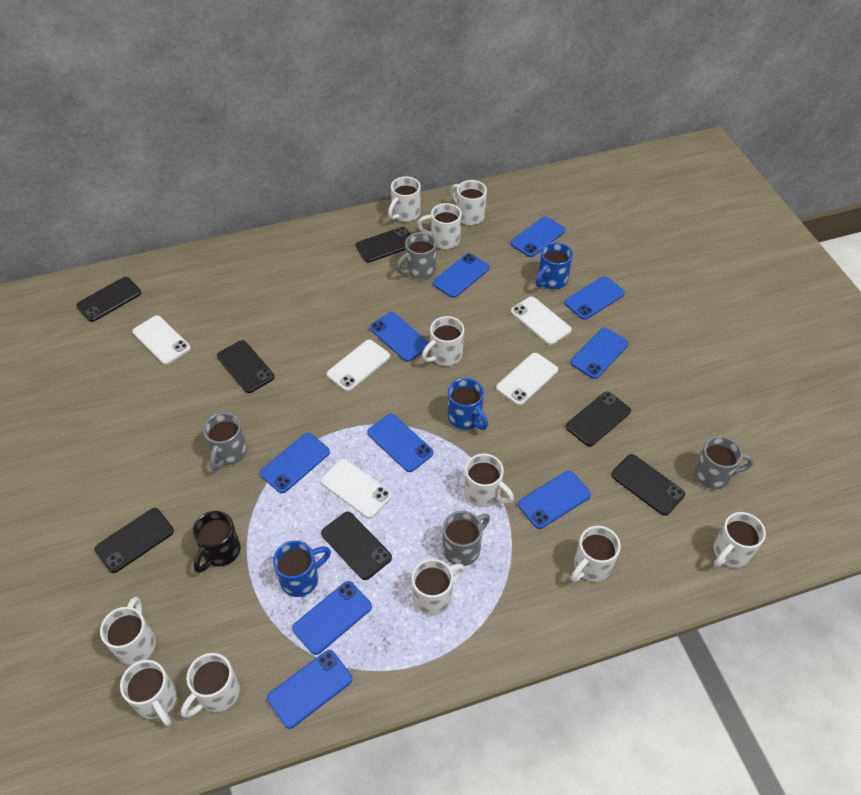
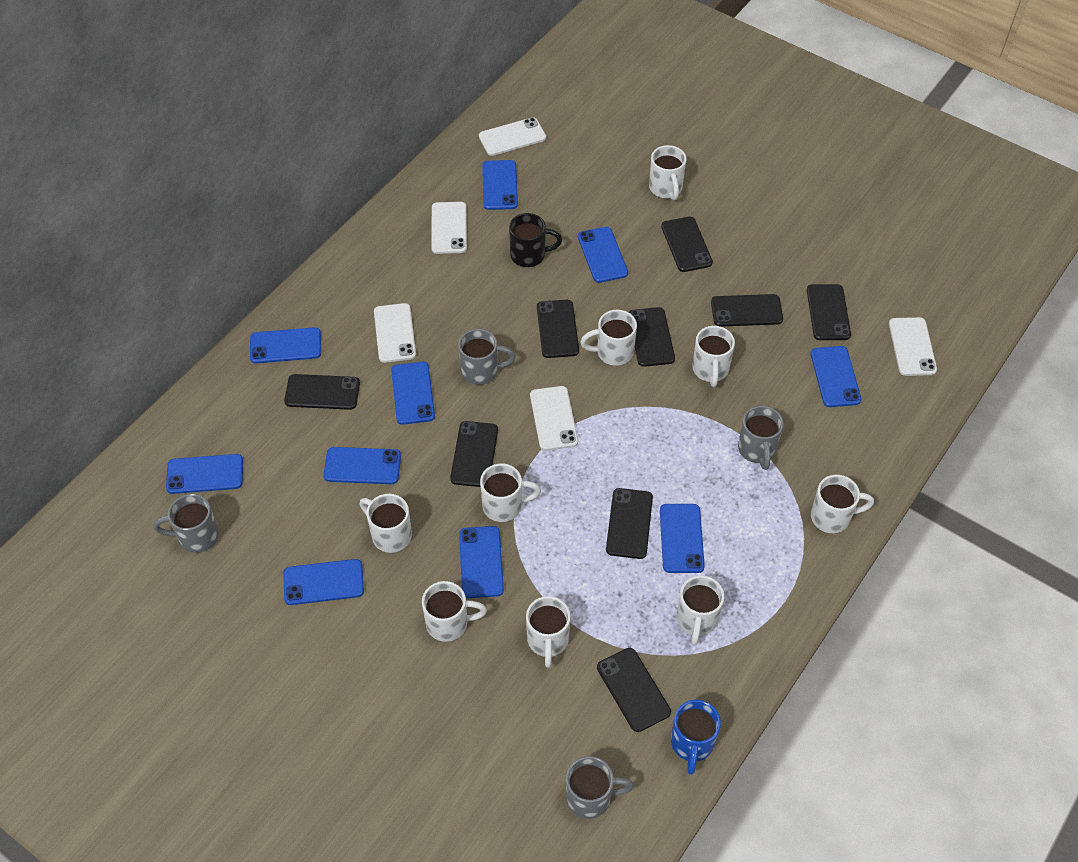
black phone: [76,277,141,322] [95,508,174,573] [217,340,275,393] [321,512,392,580] [356,227,411,262] [566,392,631,447] [611,454,685,516] = 7 -> [284,374,360,410] [450,421,498,487] [537,300,579,358] [597,648,671,732] [606,488,653,559] [629,307,675,367] [661,217,713,272] [711,294,783,327] [807,284,851,340] = 9
blue mug: [273,541,331,597] [448,378,488,430] [536,242,573,289] = 3 -> [671,700,721,775] = 1
white mug: [100,597,156,665] [120,660,177,726] [181,653,240,718] [388,176,421,222] [412,559,465,616] [417,203,462,249] [422,316,464,366] [450,180,487,225] [464,453,514,508] [571,526,621,582] [714,512,766,568] = 11 -> [360,494,412,553] [422,581,487,642] [480,463,541,522] [526,596,571,668] [580,310,637,366] [649,145,686,200] [677,575,724,646] [692,326,735,387] [811,475,874,533] = 9

